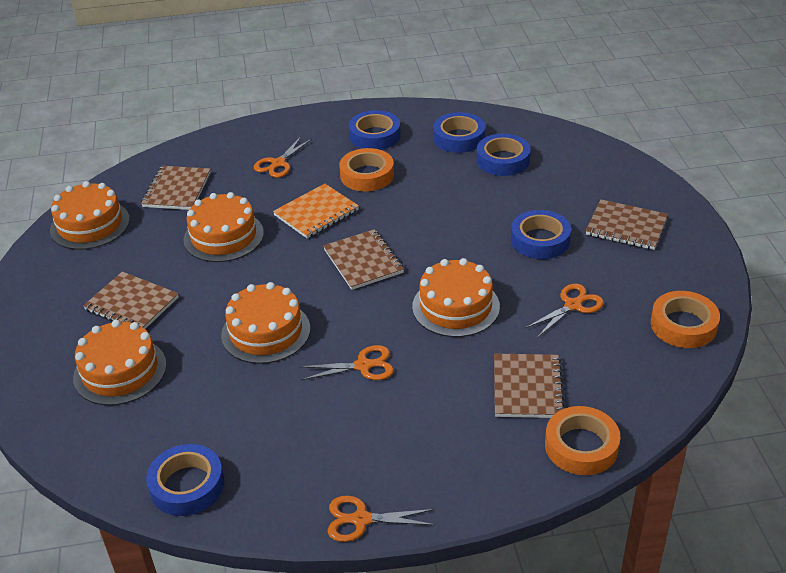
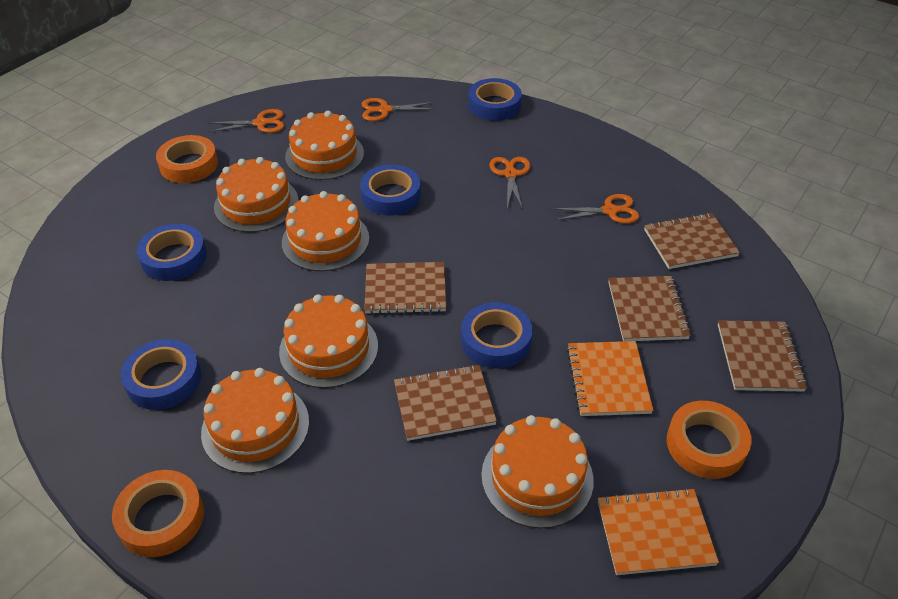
orange cake: [50,181,130,250] [73,320,167,406] [184,192,264,262] [221,282,310,364] [412,258,500,337] = 5 -> [201,368,309,474] [214,157,299,232] [279,294,378,388] [282,191,369,271] [285,111,364,180] [481,415,594,528] = 6
orange notebook: [273,184,359,238] = 1 -> [567,341,653,416] [598,488,719,575] = 2

